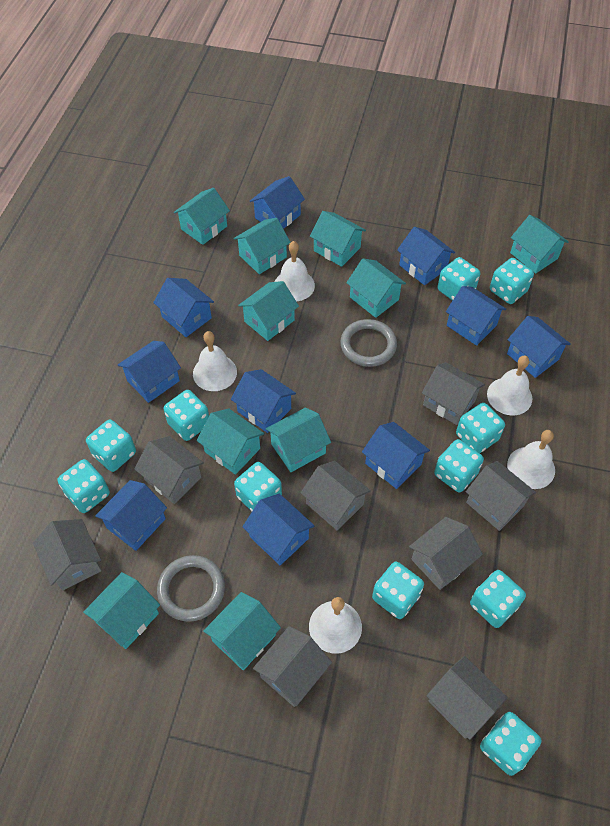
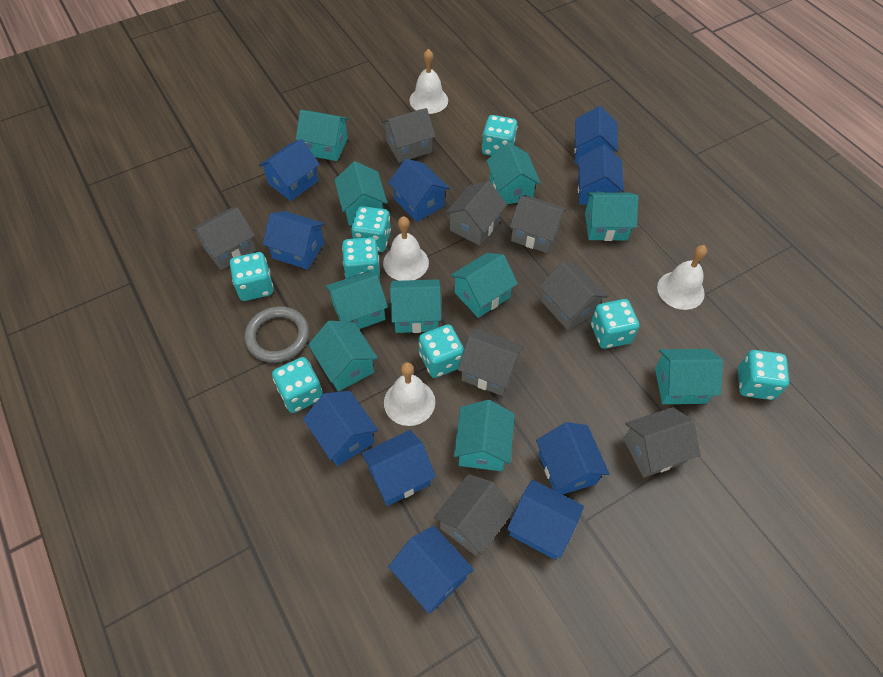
grey ring: [157,555,225,622] [340,319,397,367] = 2 -> [245,306,309,363] = 1
turquoise dice: [57,459,110,513] [86,419,136,472] [164,390,209,441] [234,462,282,511] [372,562,424,619] [434,439,484,492] [437,257,480,301] [456,403,505,453] [470,570,526,628] [480,712,542,776] [490,258,534,304] = 11 -> [230,252,273,301] [272,357,323,413] [342,237,380,279] [351,206,391,252] [419,324,464,378] [482,115,517,156] [591,299,639,349] [738,350,789,400] = 8
white bell: [193,331,237,391] [275,241,315,301] [309,597,362,654] [487,355,532,415] [507,430,555,489] = 5 -> [383,216,429,281] [384,362,435,426] [410,49,448,114] [657,245,707,310] = 4

